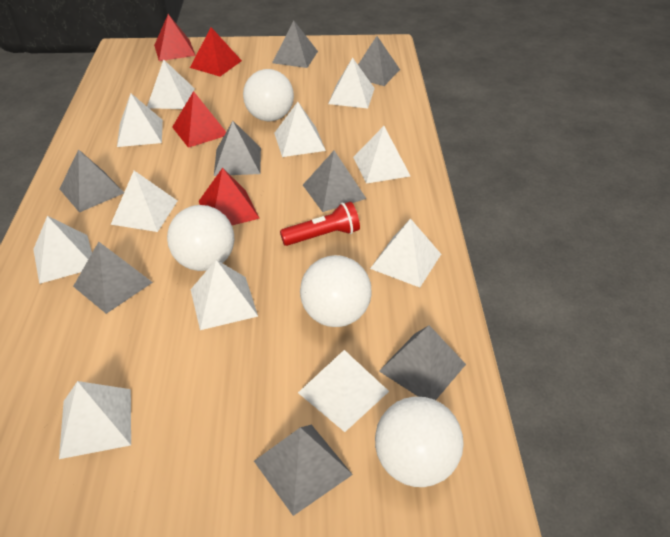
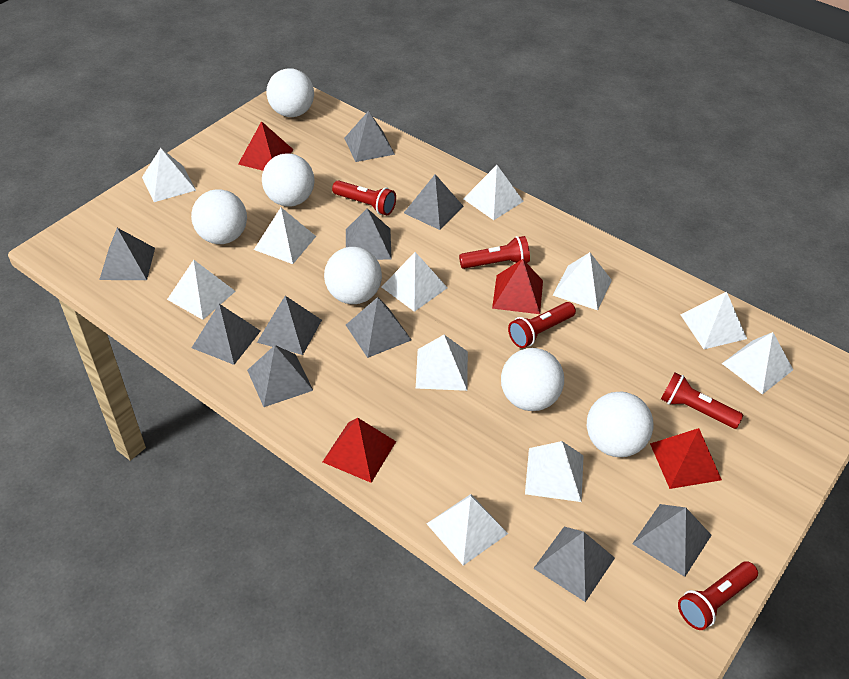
grey pyramid: [60,149,124,213] [73,242,153,314] [214,121,261,176] [254,425,353,516] [272,20,318,68] [303,151,366,212] [358,36,400,86] [379,325,466,400] = 8 -> [99,228,155,280] [192,304,261,365] [247,345,313,407] [257,296,322,355] [344,111,395,162] [346,208,392,260] [346,297,411,358] [404,174,464,230] [533,526,615,602] [632,504,712,577] = 10
red flashlight: [280,201,360,246] = 1 -> [332,180,396,215] [459,236,530,269] [508,302,576,348] [661,373,743,429] [678,561,758,630] = 5
white ball: [167,205,234,271] [243,69,294,121] [300,255,371,327] [375,397,464,487] = 4 -> [191,189,247,244] [262,153,315,207] [266,68,314,117] [324,247,382,304] [501,348,564,411] [587,392,654,457] = 6

